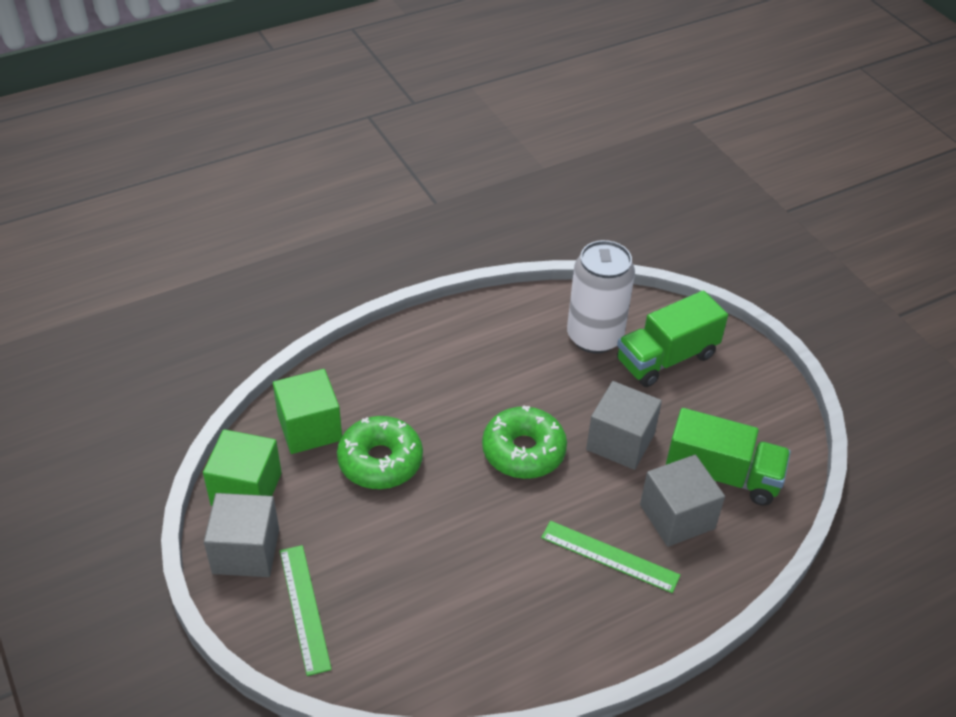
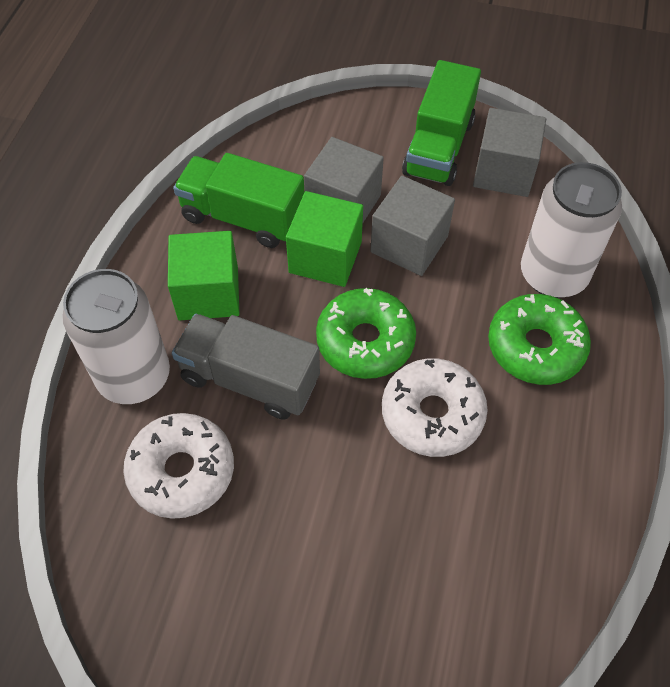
green ruler: [280,545,332,676] [541,521,680,593] = 2 -> none = 0
grey truck: none = 0 -> [172,314,320,420] = 1
white can: [567,240,635,354] = 1 -> [62,269,170,404] [521,162,622,298] = 2
white donut: none = 0 -> [123,413,234,519] [382,358,488,457] = 2

